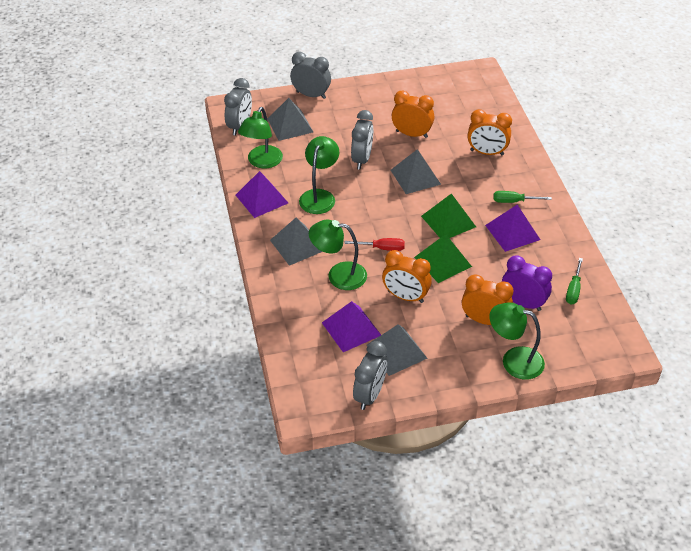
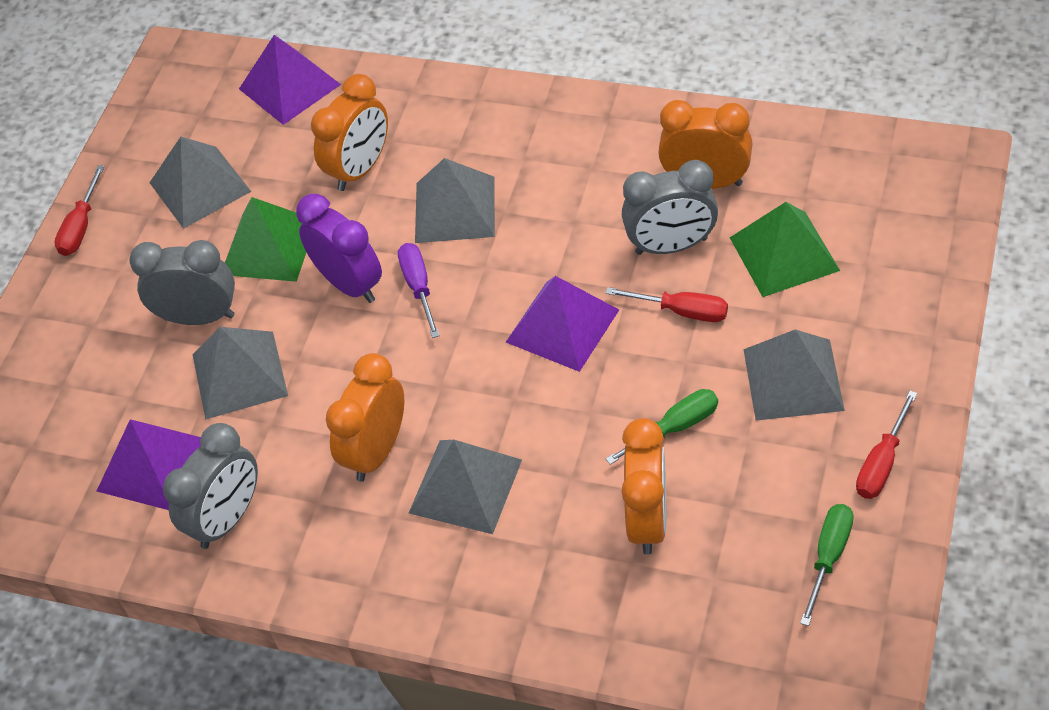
green lamp: [238,107,283,168] [299,136,339,214] [309,220,367,290] [489,302,545,380] = 4 -> none = 0
grey clock: [224,78,252,136] [290,52,331,99] [351,110,373,170] [353,341,387,410] = 4 -> [129,240,235,325] [163,423,258,549] [622,160,718,255] = 3
grey pyramid: [267,98,313,141] [270,217,322,266] [366,324,428,376] [391,149,441,194] = 4 -> [149,137,252,229] [192,327,288,420] [409,440,522,534] [415,158,495,243] [743,330,845,421] = 5
purple screwdriver: none = 0 -> [398,243,440,338] = 1
red screwdriver: [344,238,405,251] = 1 -> [54,165,105,256] [605,287,728,322] [856,391,918,499] = 3

